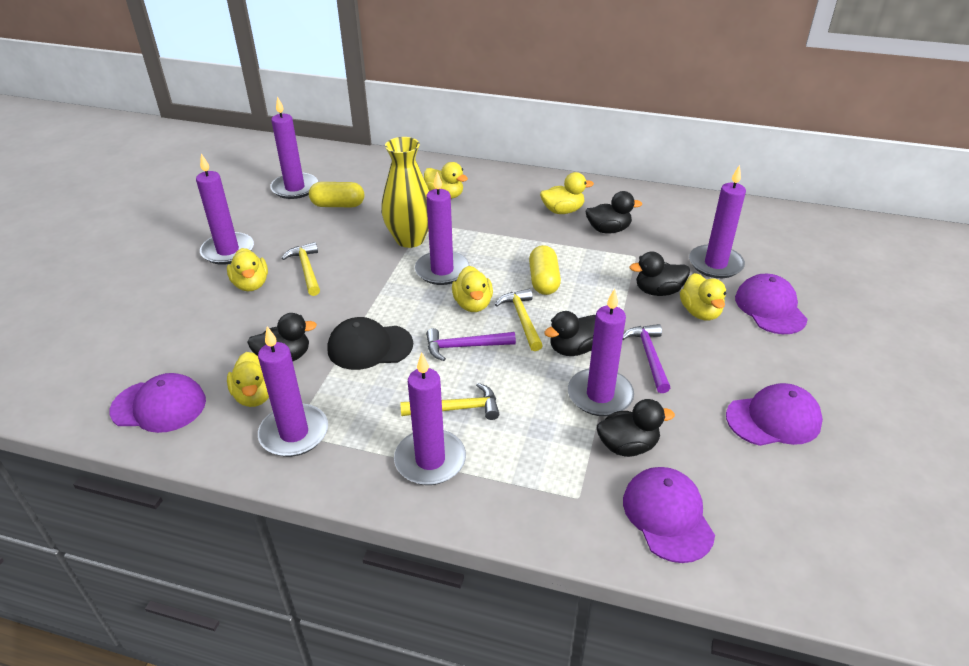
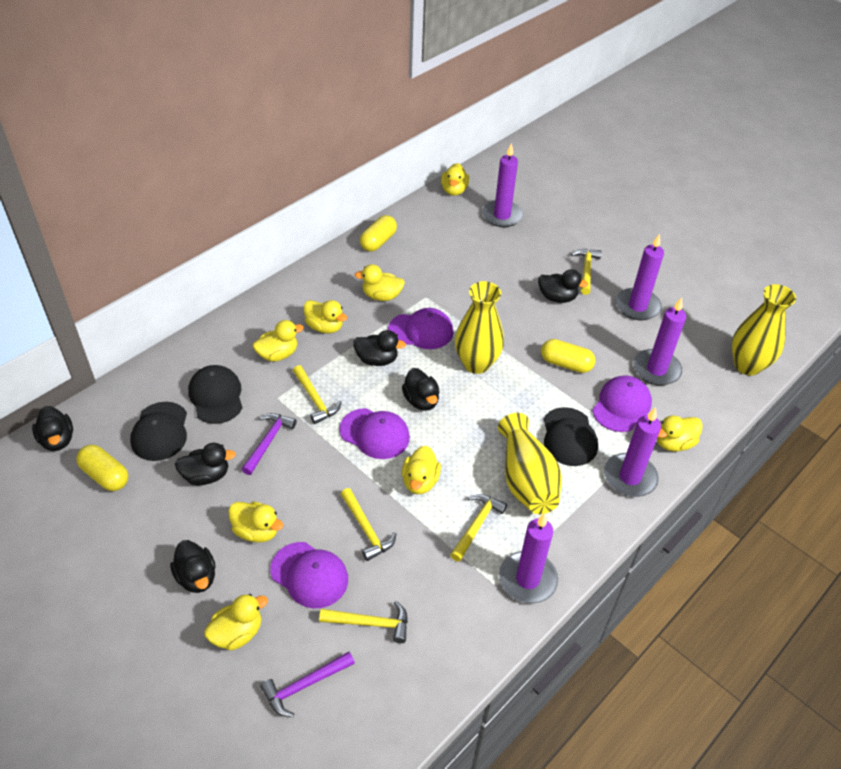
black cap: [327,317,413,370] = 1 -> [130,402,187,461] [188,365,242,424] [544,407,598,466] = 3
black duck: [247,313,317,361] [544,311,596,356] [586,191,642,234] [597,399,675,457] [630,252,690,296] = 5 -> [32,406,73,451] [170,540,216,593] [175,443,236,486] [353,330,406,366] [402,368,439,411] [538,269,588,303] = 6
purple candle: [196,154,254,265] [258,326,328,457] [270,96,318,199] [394,353,466,485] [415,172,469,285] [568,288,634,416] [689,165,746,278] = 7 -> [482,143,523,227] [499,513,558,603] [604,407,661,497] [616,234,664,321] [633,297,686,386] = 5
yellow capsule: [309,182,364,207] [529,245,561,295] = 2 -> [76,445,128,491] [360,215,397,252] [541,339,596,373] = 3
yellow duck: [227,248,268,291] [227,352,269,407] [424,162,468,199] [452,266,493,312] [540,172,594,214] [680,273,726,321] = 6 -> [204,594,268,651] [228,501,283,543] [253,320,304,362] [303,300,347,334] [354,264,405,301] [402,446,441,494] [441,163,469,196] [657,415,703,452] = 8
yellow hammer: [281,242,320,296] [400,383,499,420] [495,289,543,351] = 3 -> [293,365,341,424] [319,601,408,643] [341,488,396,561] [450,494,507,562] [571,249,602,295] = 5
yellow vase: [381,137,429,248] = 1 -> [455,281,504,374] [498,413,562,514] [732,284,796,376] = 3

